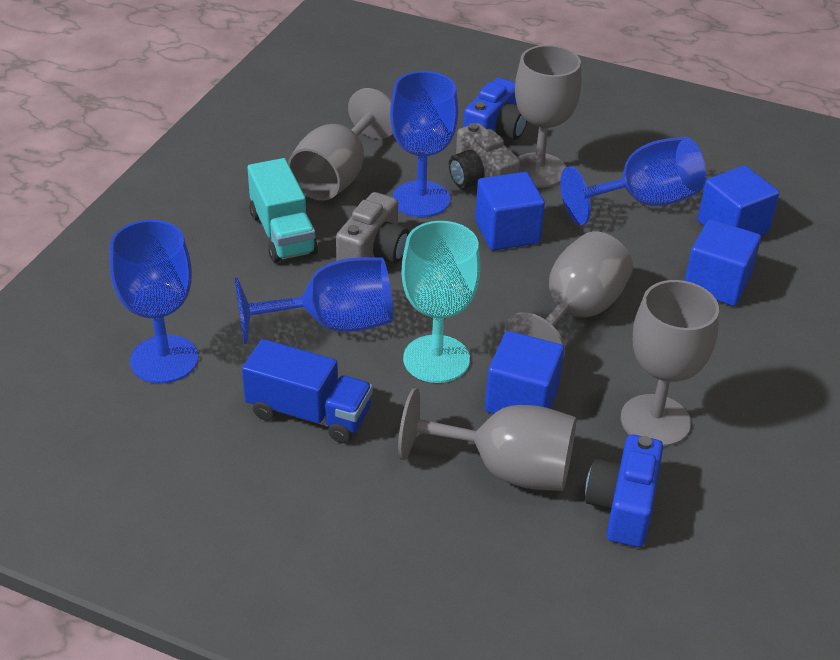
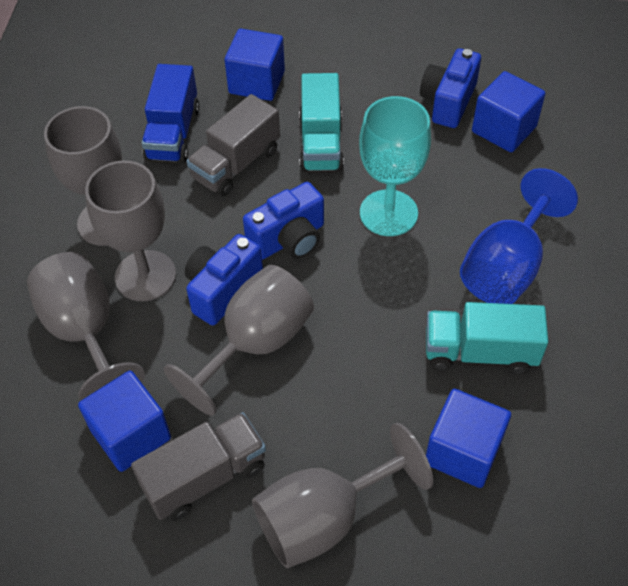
blue camera: [463,78,527,140] [585,434,663,547] = 2 -> [185,234,263,325] [243,182,324,260] [420,48,481,128] = 3
blue goblet: [110,220,198,384] [235,257,393,344] [390,71,458,217] [560,137,706,225] = 4 -> [460,168,578,304] = 1
grey camera: [336,192,409,264] [449,123,520,189] = 2 -> none = 0
grey truck: none = 0 -> [131,412,266,521] [187,94,280,197] = 2
turquoise truck: [247,158,318,263] = 1 -> [299,73,344,172] [426,302,548,374] = 2

